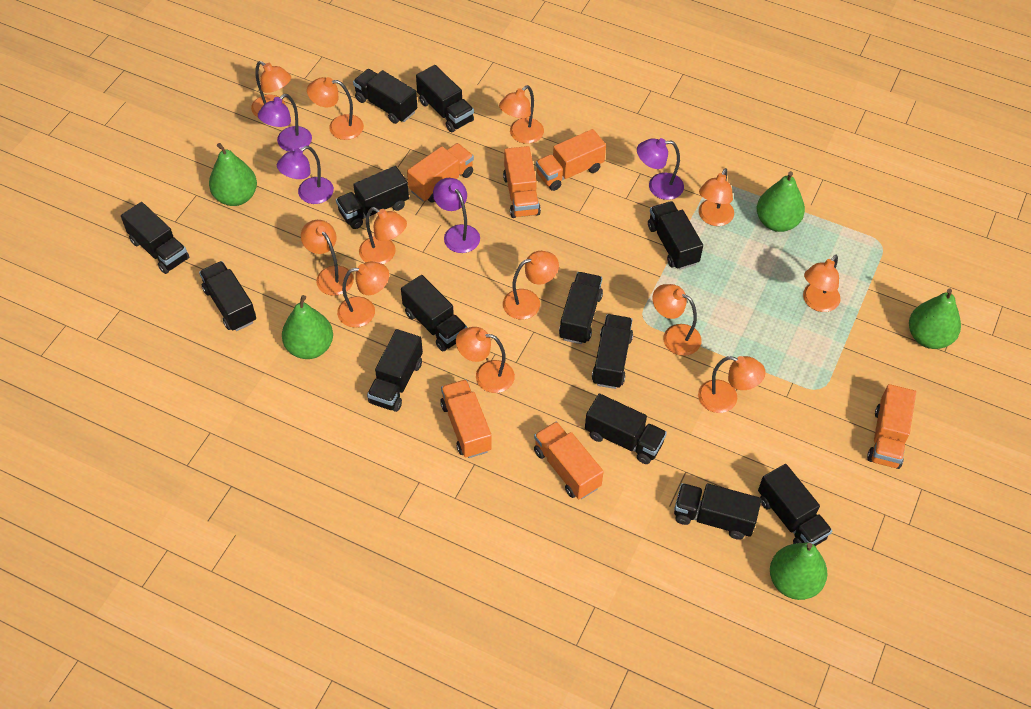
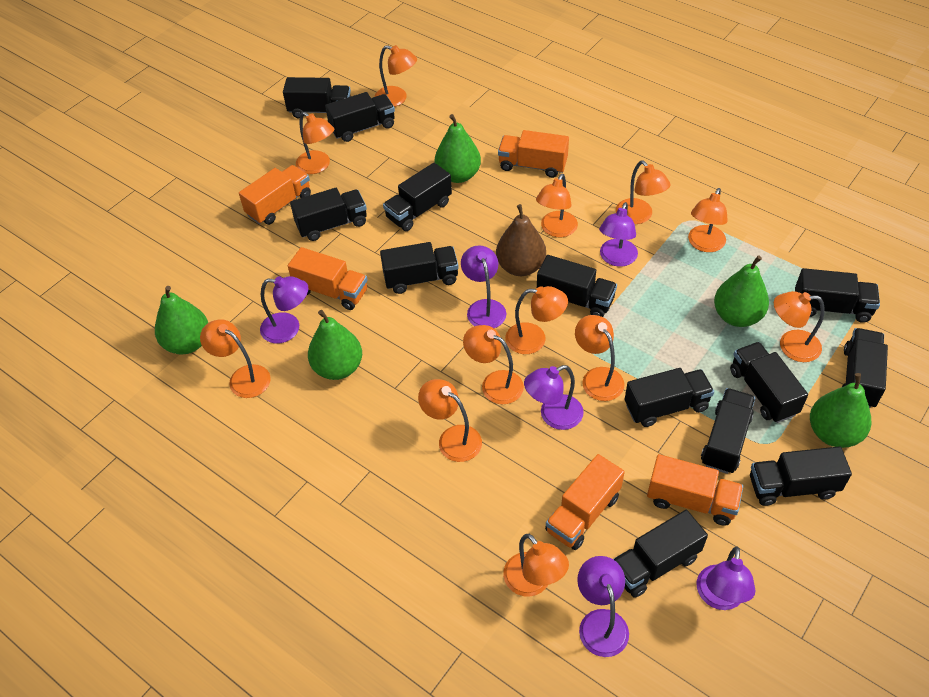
brown pear: none = 0 -> [496,204,546,276] = 1
orange truck: [407,143,474,203] [440,380,492,458] [503,146,541,218] [534,421,604,499] [536,129,606,191] [867,384,916,469] = 6 -> [239,165,311,225] [288,247,368,310] [498,130,569,178] [545,454,625,550] [647,454,743,526] = 5
purple lamp: [258,94,312,152] [277,146,334,204] [433,178,480,253] [637,138,684,200] = 4 -> [260,276,309,344] [461,246,506,328] [524,365,584,430] [577,556,629,657] [599,202,638,267] [697,546,756,610] = 6

